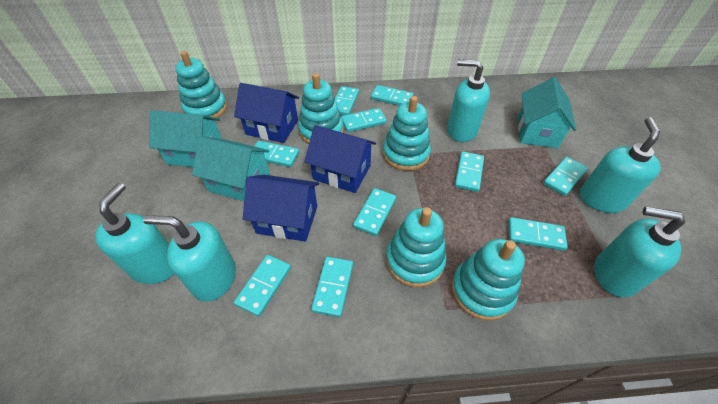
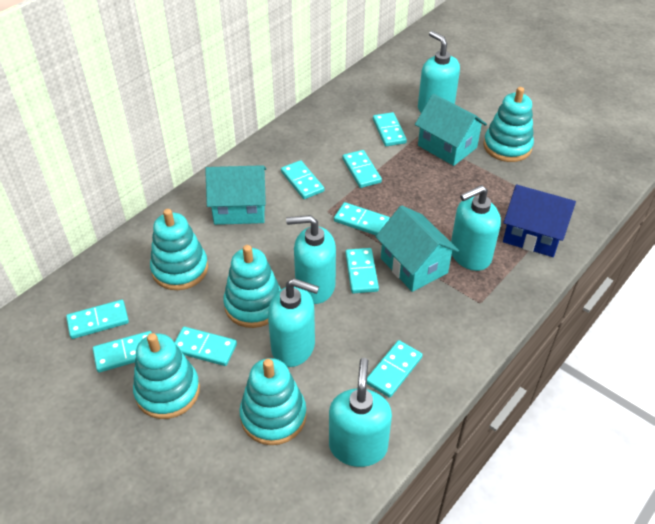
blue house: [234,83,299,143] [243,175,319,242] [304,125,376,193] = 3 -> [503,185,576,257] = 1
turquoise domino: [234,255,291,317] [254,141,299,167] [311,257,353,317] [335,86,359,115] [341,108,387,132] [353,188,396,236] [371,85,413,106] [455,151,484,192] [508,217,568,251] [543,157,588,196] = 10 -> [66,300,129,339] [93,331,152,372] [174,327,237,366] [281,160,324,199] [334,202,390,235] [342,150,382,188] [345,248,379,293] [367,340,423,398] [373,112,407,146] = 9

